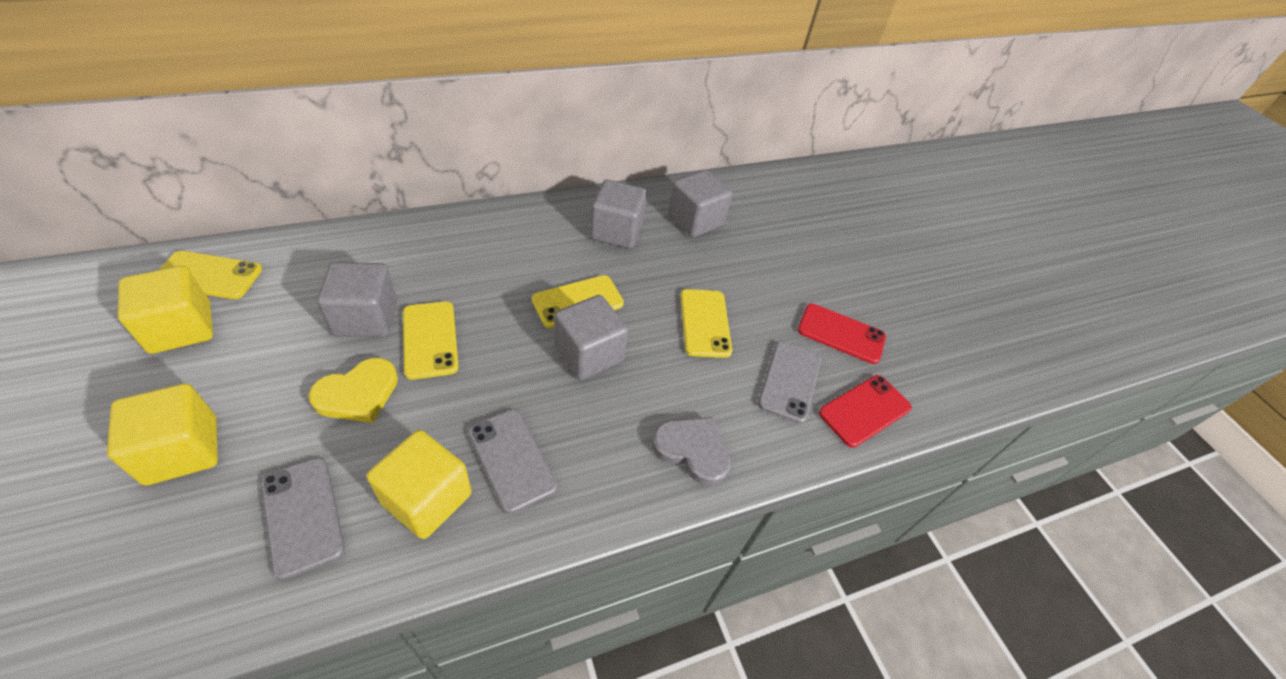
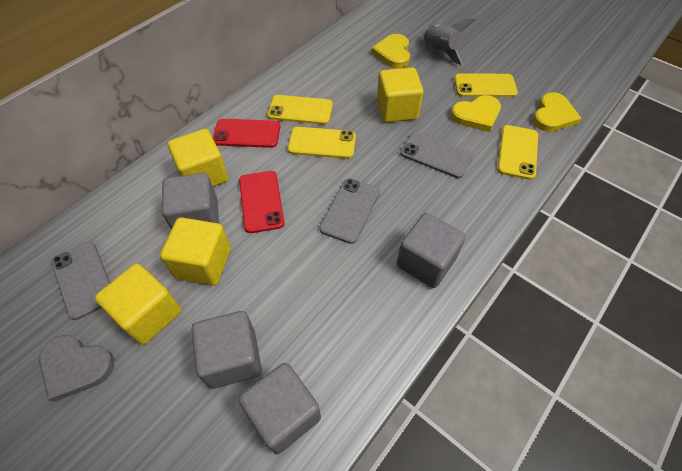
grey rocket: none = 0 -> [422,19,475,65] = 1
yellow cube: [107,384,218,486] [118,266,213,354] [367,430,471,539] = 3 -> [95,264,181,345] [160,217,231,285] [168,129,228,187] [377,67,424,122] = 4
yellow heart: [308,358,398,423] = 1 -> [371,34,410,68] [451,95,501,132] [533,92,582,132] = 3

